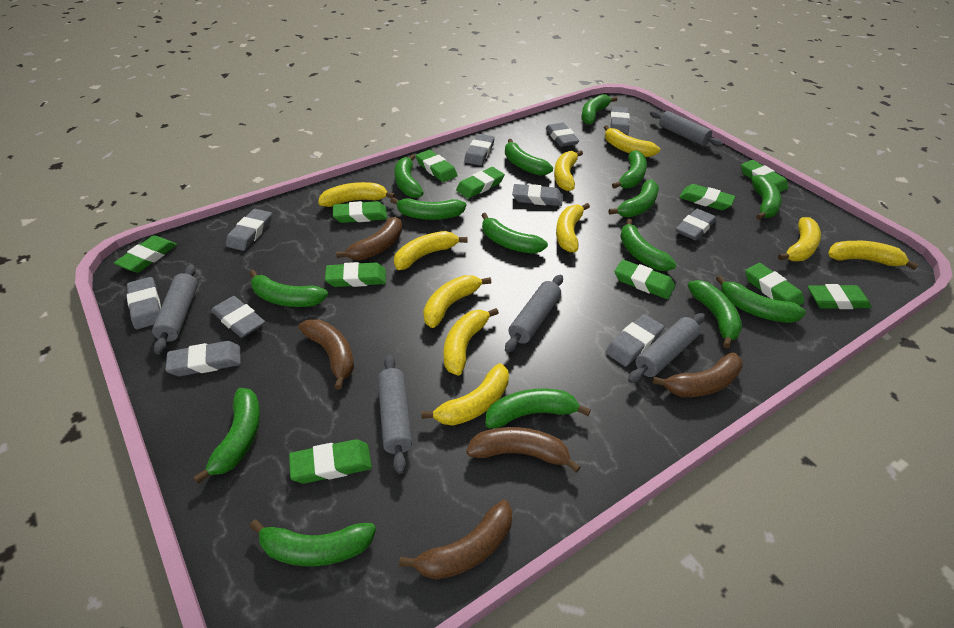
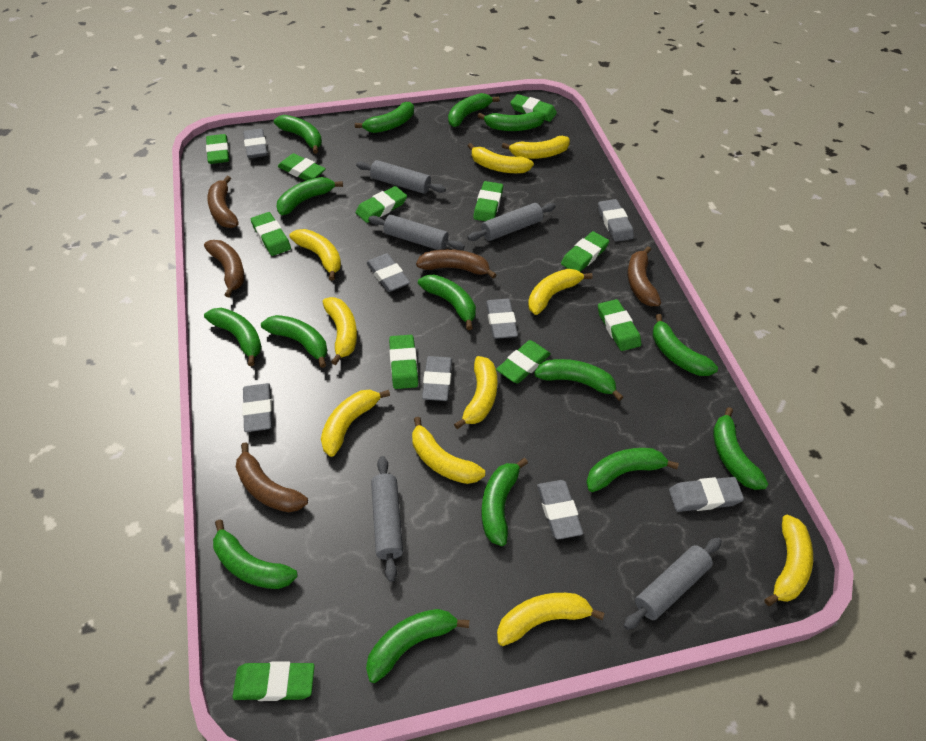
grey eraser: [127,277,161,329] [165,341,241,376] [211,296,265,338] [225,209,272,251] [464,134,495,165] [512,184,563,206] [546,123,579,147] [605,314,664,367] [610,106,630,134] [676,209,716,241] = 10 -> [242,383,272,432] [243,129,268,158] [366,253,410,292] [422,356,452,401] [486,299,518,339] [537,480,583,540] [598,199,634,242] [669,477,744,512] = 8

